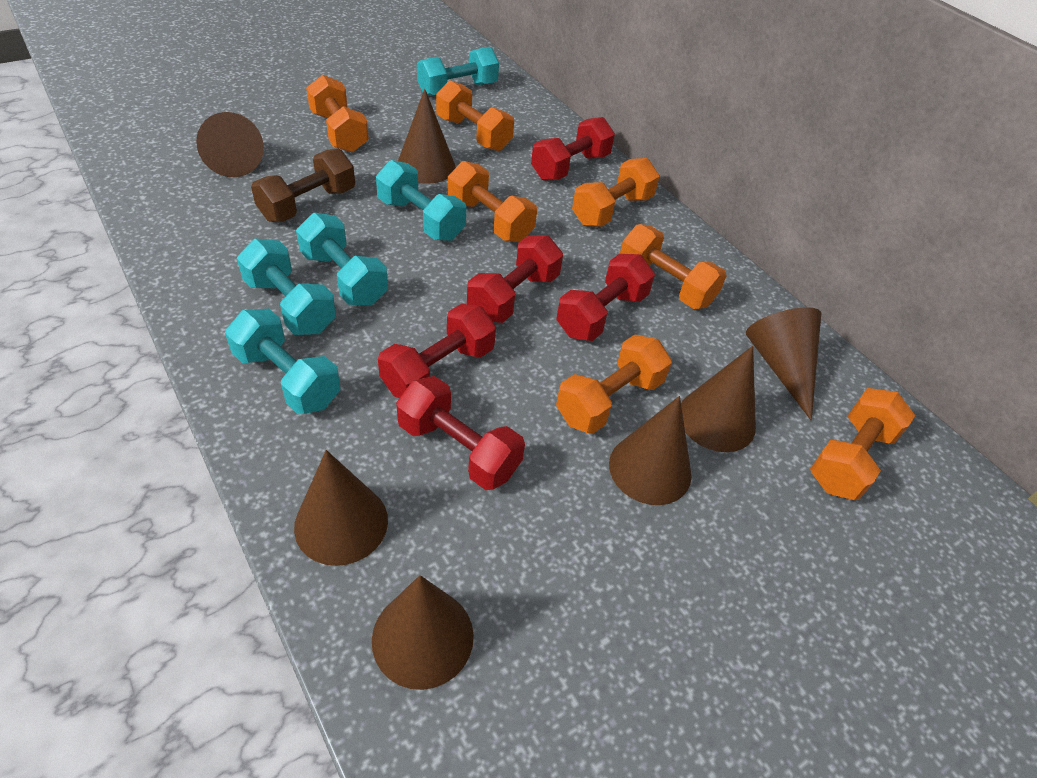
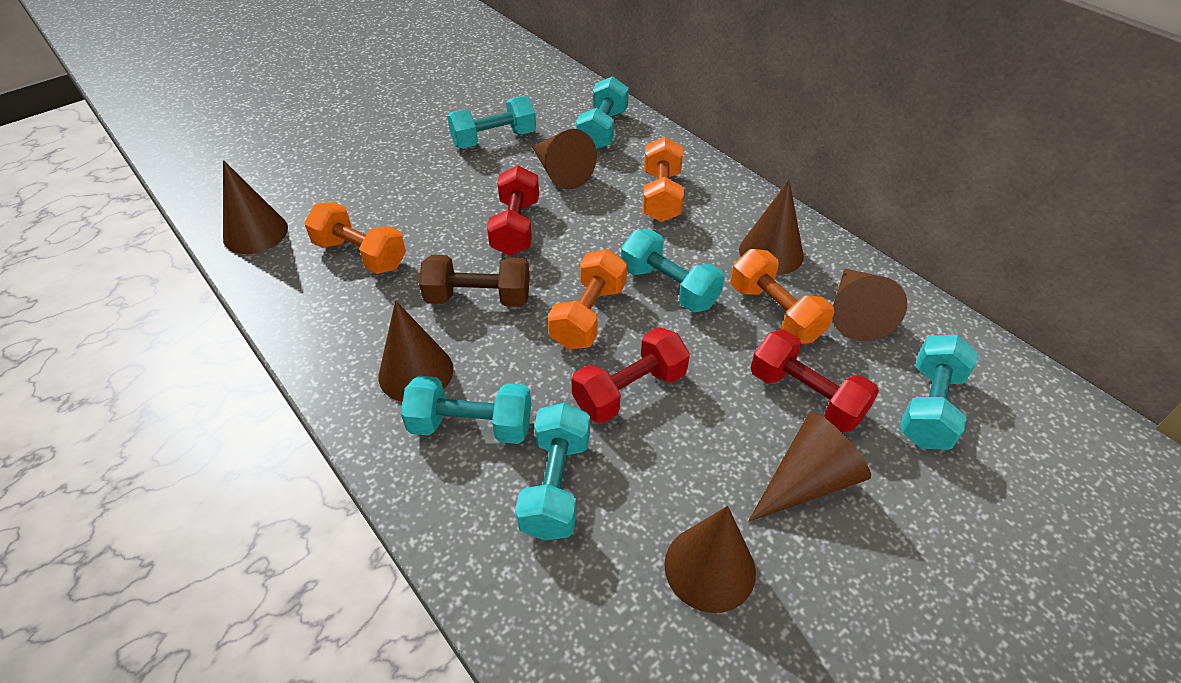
orange dumbbell: [306,75,369,152] [436,80,514,151] [448,161,537,242] [556,335,672,434] [572,158,660,227] [620,224,727,309] [810,388,915,500] = 7 -> [304,202,406,274] [548,249,627,349] [642,137,684,222] [730,249,834,343] = 4
red dumbbell: [378,303,496,398] [396,376,525,490] [467,235,563,323] [531,117,615,180] [556,254,655,341] = 5 -> [487,165,539,256] [571,327,690,423] [750,330,879,432] = 3
turquoise dumbbell: [225,309,341,414] [237,239,336,335] [296,213,388,305] [376,160,466,241] [417,47,499,96] = 5 -> [401,376,531,444] [447,96,536,149] [515,403,590,541] [576,76,629,149] [621,229,725,312] [900,335,978,450] = 6

